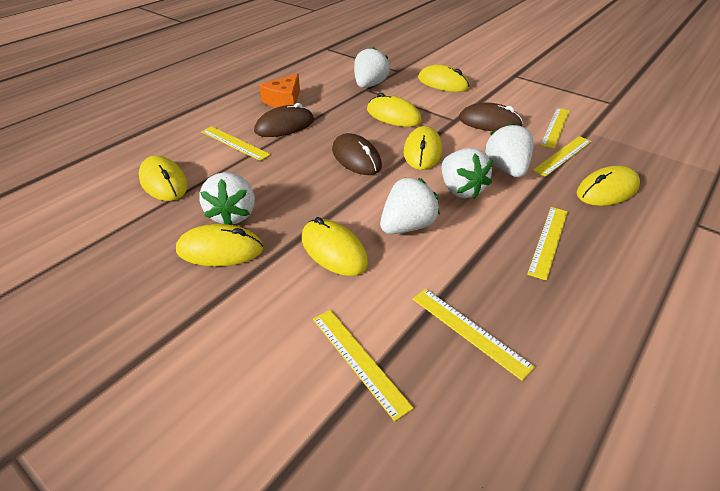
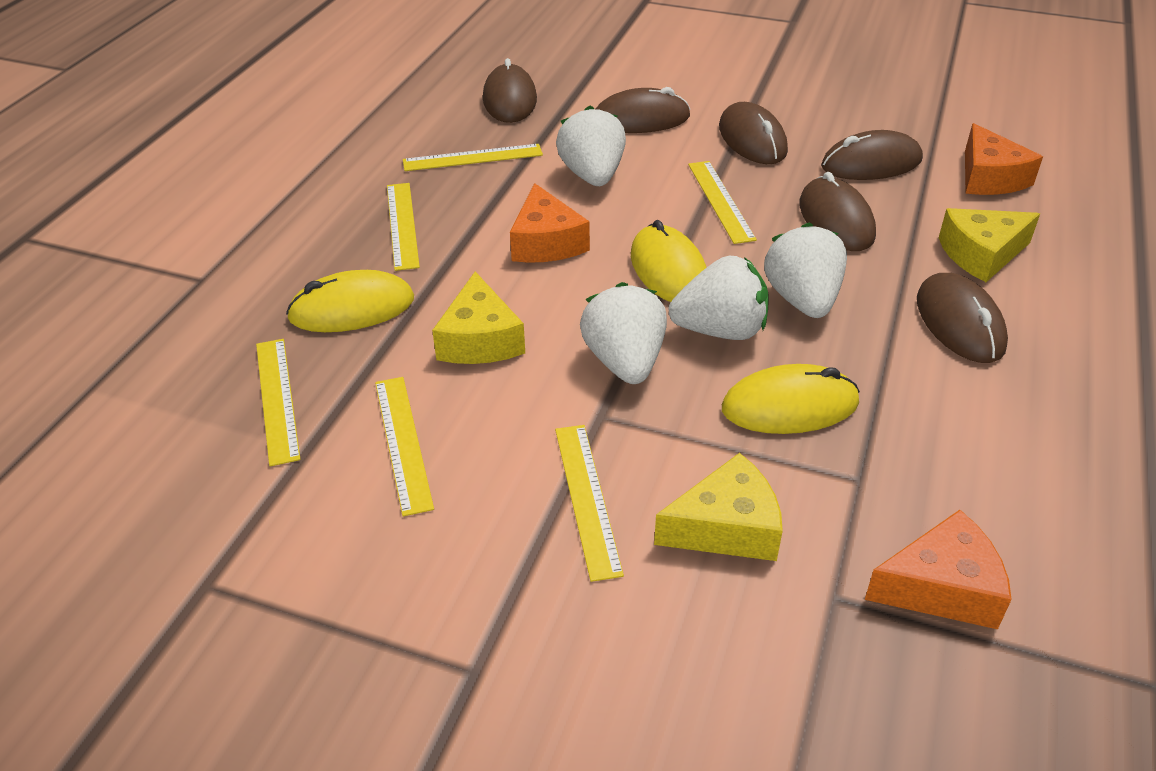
brown mouse: [254,103,314,137] [332,133,382,175] [459,103,523,131] = 3 -> [483,58,537,123] [596,87,690,133] [719,102,788,164] [799,172,876,251] [821,130,923,180] [917,273,1008,363] = 6
orange cheese: [259,73,300,108] = 1 -> [510,183,590,263] [865,510,1012,629] [965,123,1043,195] = 3
white strawberry: [199,172,255,225] [354,47,390,88] [380,177,440,234] [442,148,492,199] [485,123,534,177] = 5 -> [556,106,626,186] [580,282,667,384] [668,255,769,340] [764,223,847,318] = 4
yellow cheese: none = 0 -> [432,271,525,364] [654,453,783,561] [939,208,1040,282] = 3
yellow mouse: [139,156,188,201] [176,224,263,266] [302,217,368,276] [367,93,422,127] [404,126,442,170] [418,65,470,92] [577,166,640,206] = 7 -> [286,270,414,332] [631,220,707,302] [722,364,860,434] = 3

